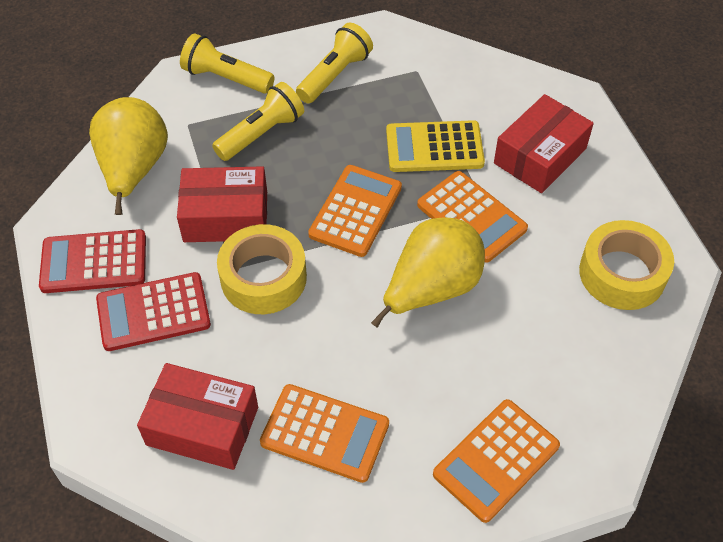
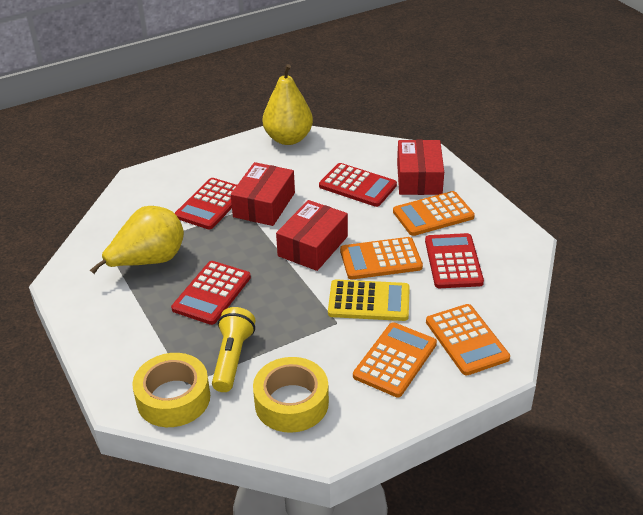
red calculator: [39,229,146,293] [96,272,211,351] = 2 -> [171,261,251,325] [175,178,237,229] [319,163,397,207] [425,233,484,288] = 4
yellow flashlight: [180,33,275,94] [212,82,304,161] [296,23,373,104] = 3 -> [212,307,255,392] = 1

